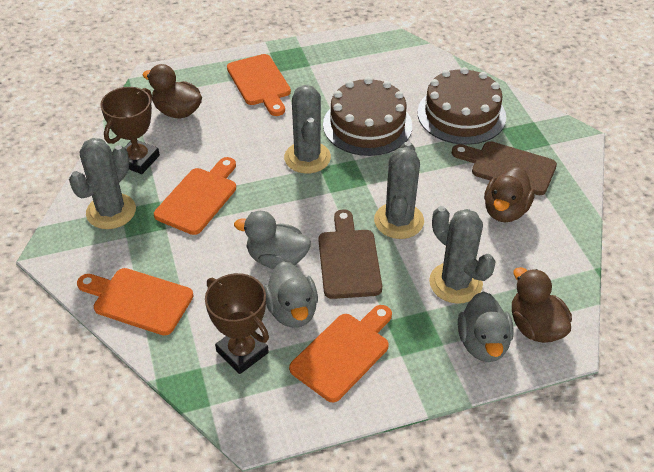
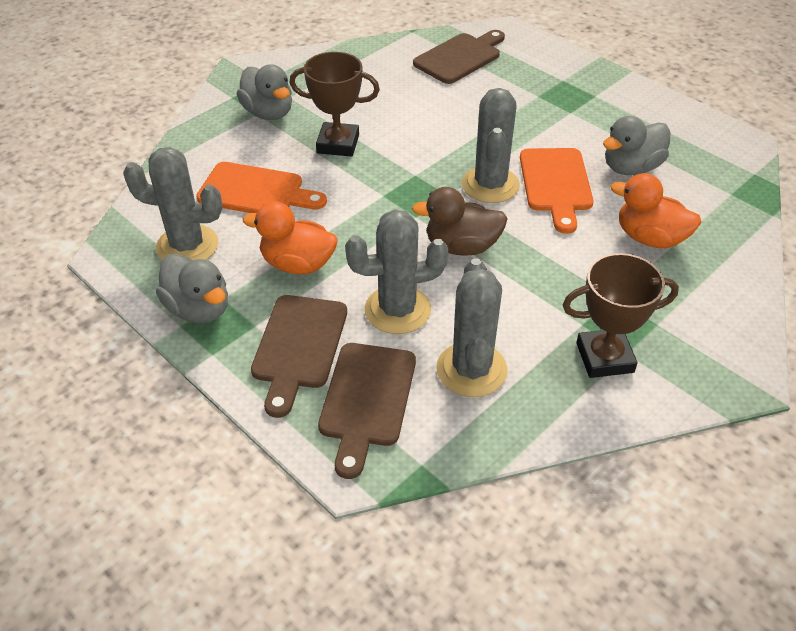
brown cake: [323,77,412,156] [417,67,506,145] = 2 -> none = 0
brown cutting board: [318,209,382,299] [452,141,557,195] = 2 -> [251,295,347,418] [318,343,416,479] [413,30,505,84] = 3
brown duck: [142,64,202,119] [484,167,535,222] [512,267,572,343] = 3 -> [412,187,508,256] = 1
orange cutting board: [77,268,194,336] [154,157,236,235] [227,54,291,116] [289,305,392,402] = 4 -> [196,162,327,213] [520,148,593,234] = 2
orange duck: none = 0 -> [243,201,338,274] [610,173,701,248] = 2

